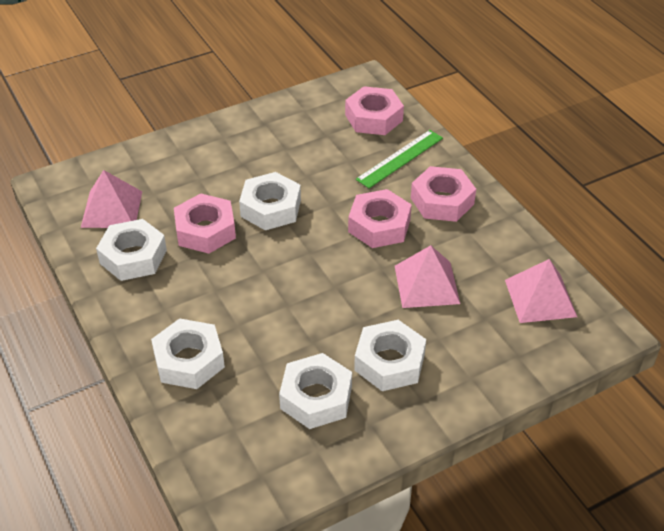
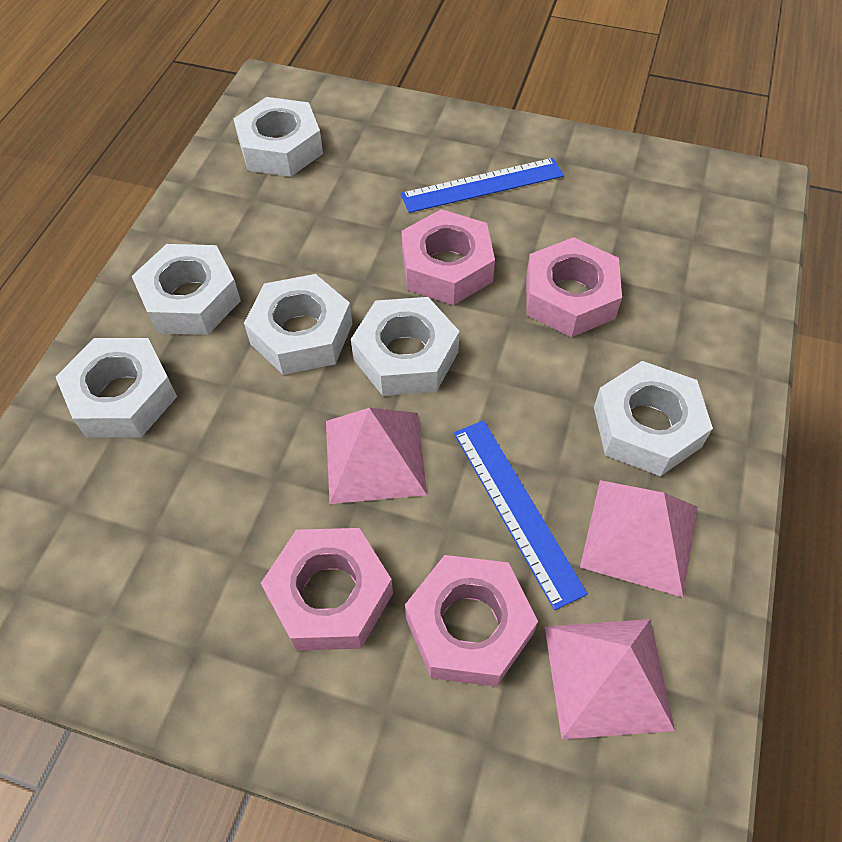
blue ruler: none = 0 -> [401,158,564,213] [454,420,588,610] = 2
green ruler: [356,130,443,188] = 1 -> none = 0
white nut: [96,219,167,281] [151,318,225,389] [239,172,301,230] [279,353,352,429] [354,320,426,391] = 5 -> [56,338,177,437] [132,244,241,335] [233,97,323,177] [244,274,352,375] [351,297,460,396] [594,361,713,476] = 6

